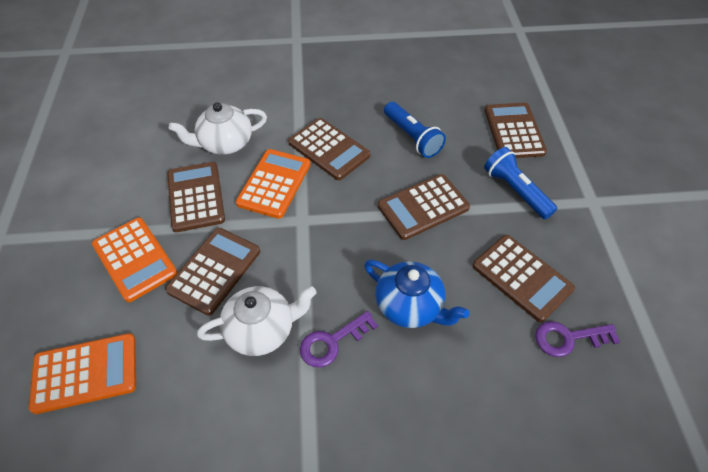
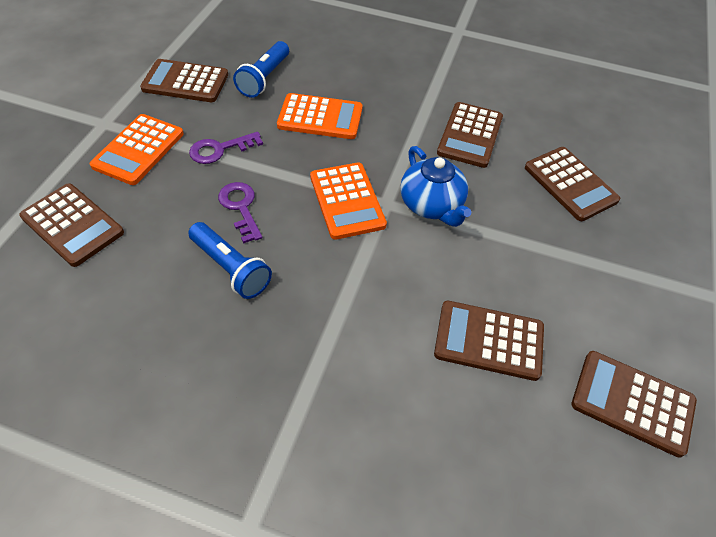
white teapot: [169,102,267,155] [197,286,317,356] = 2 -> none = 0

